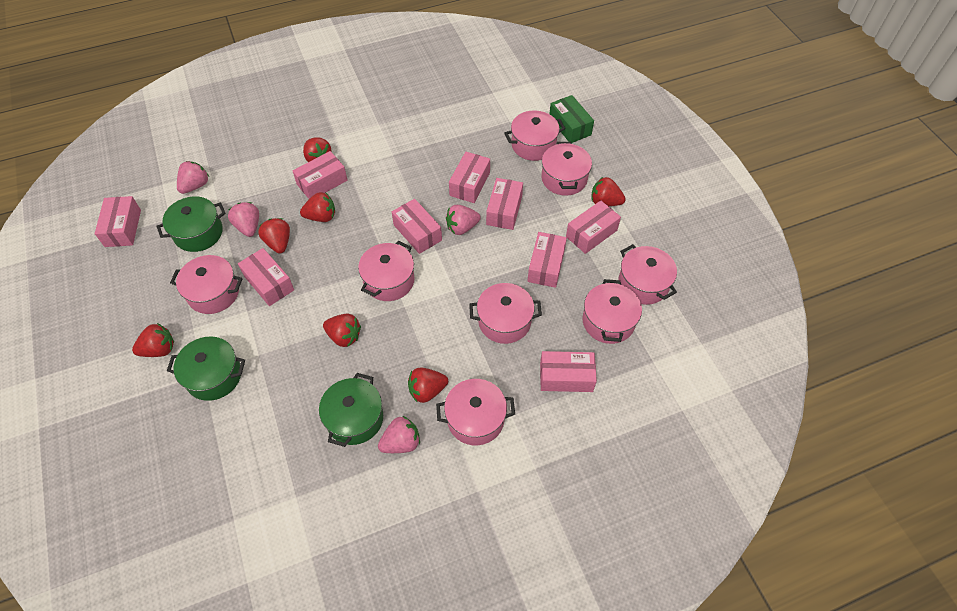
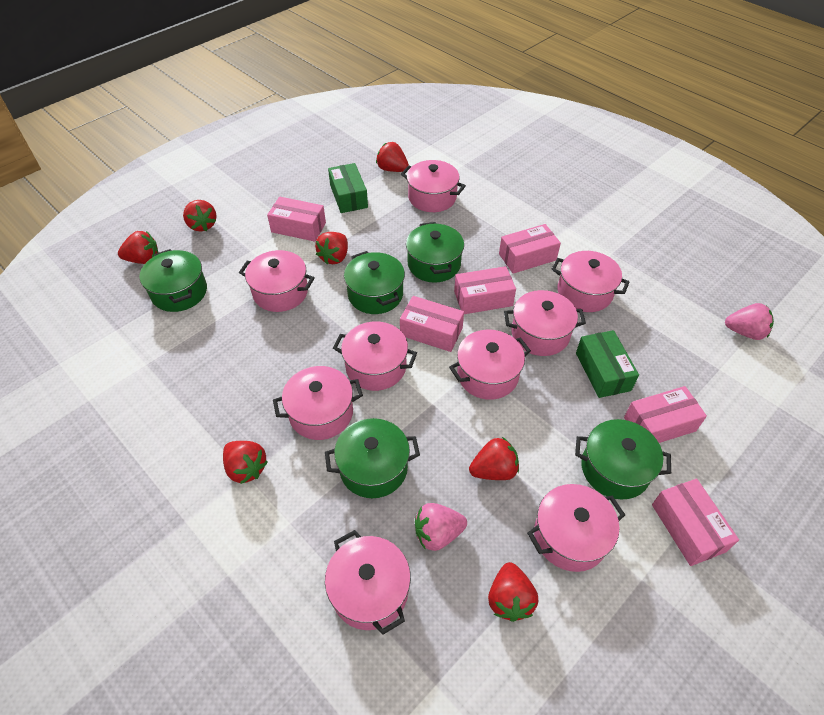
green box: [549,95,594,143] = 1 -> [328,163,368,213] [576,330,639,398] = 2
green pot: [156,196,226,252] [167,337,245,401] [319,373,383,447] = 3 -> [140,249,207,312] [325,418,420,498] [344,251,405,314] [406,222,464,283] [575,419,671,499] = 5
pink box: [95,196,141,247] [238,248,294,306] [293,151,348,199] [392,199,442,254] [449,152,490,203] [486,178,523,230] [527,232,567,288] [540,351,597,392] [566,201,621,254] = 9 -> [267,197,326,242] [400,296,464,352] [454,266,516,314] [499,224,561,274] [624,386,707,443] [652,479,739,566] = 6
pink pot: [170,255,243,314] [358,241,414,301] [436,379,515,445] [469,283,542,344] [504,111,566,161] [541,142,592,196] [582,279,642,344] [618,244,677,305] = 8 -> [239,250,315,312] [273,366,363,440] [325,530,411,635] [333,322,417,391] [401,160,466,212] [449,330,531,400] [504,290,586,356] [527,484,625,572] [552,251,630,312] = 9
pink strawberry: [177,161,209,194] [228,202,259,237] [378,416,420,453] [446,205,481,235] = 4 -> [415,503,467,551] [725,303,774,340] = 2

